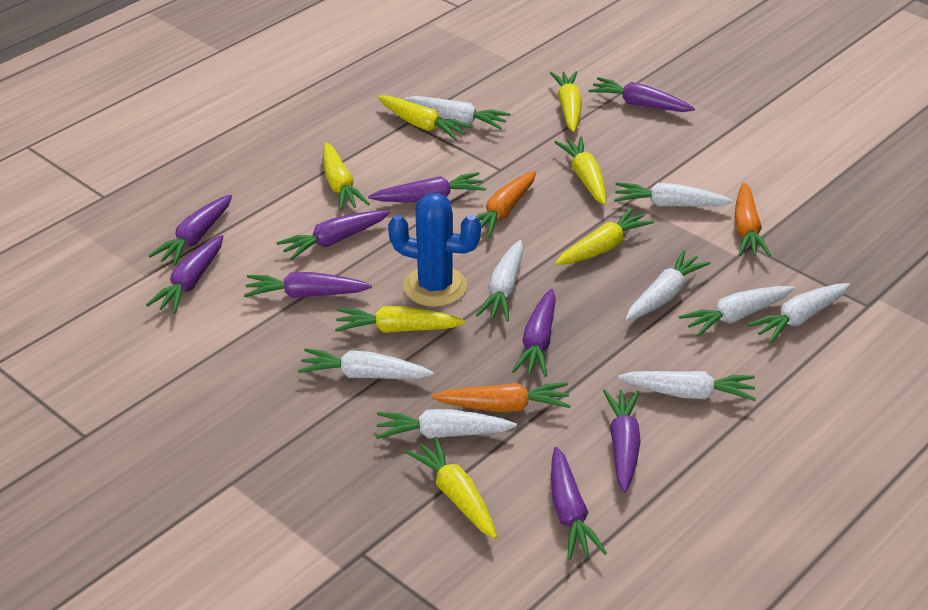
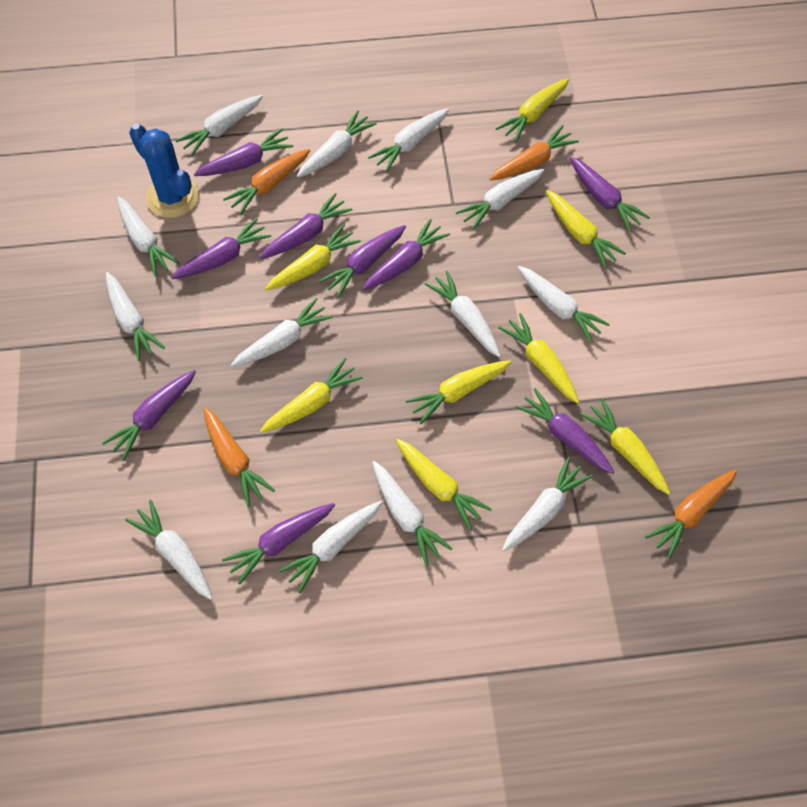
orange carrot: [432,382,571,412] [476,171,536,237] [734,182,771,257] = 3 -> [203,407,275,507] [223,149,310,215] [490,125,579,180] [645,470,737,559] = 4
white carrot: [298,348,434,379] [376,409,517,439] [405,96,511,130] [476,240,523,321] [614,182,733,207] [618,371,756,401] [625,250,711,321] [679,286,794,337] [747,283,850,343] = 9 -> [106,272,165,361] [117,197,180,277] [125,500,212,600] [175,95,263,156] [231,298,333,367] [278,501,382,593] [297,110,377,178] [368,108,449,172] [372,461,453,566] [424,270,501,357] [456,169,544,230] [502,457,593,551] [518,266,610,342] = 13
yellow carrot: [323,142,370,211] [335,306,466,333] [377,95,472,140] [405,437,497,539] [550,71,582,132] [554,137,607,205] [555,208,654,265] = 7 -> [260,358,363,433] [265,224,361,290] [396,439,492,530] [405,360,511,424] [496,78,569,143] [498,313,579,404] [546,190,626,268] [580,398,670,495] = 8

